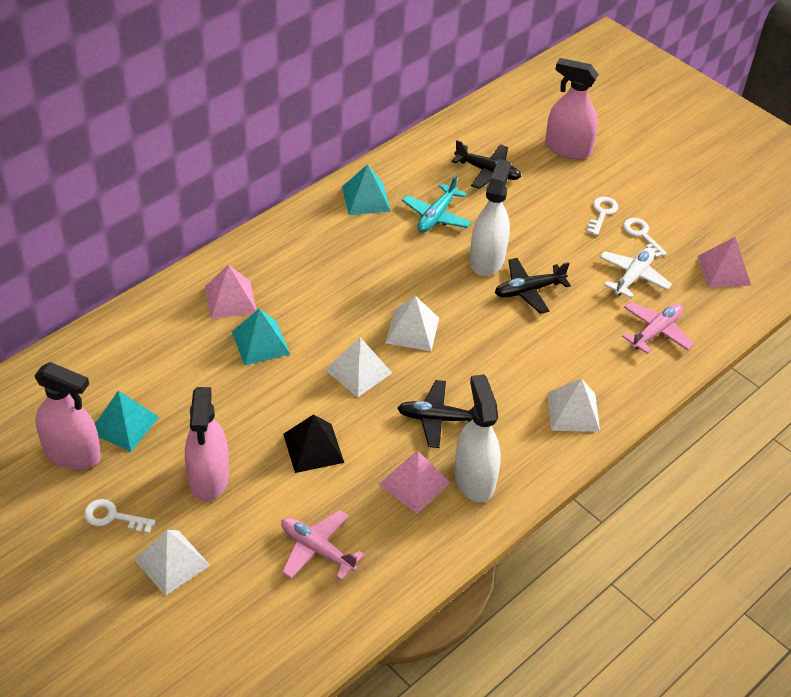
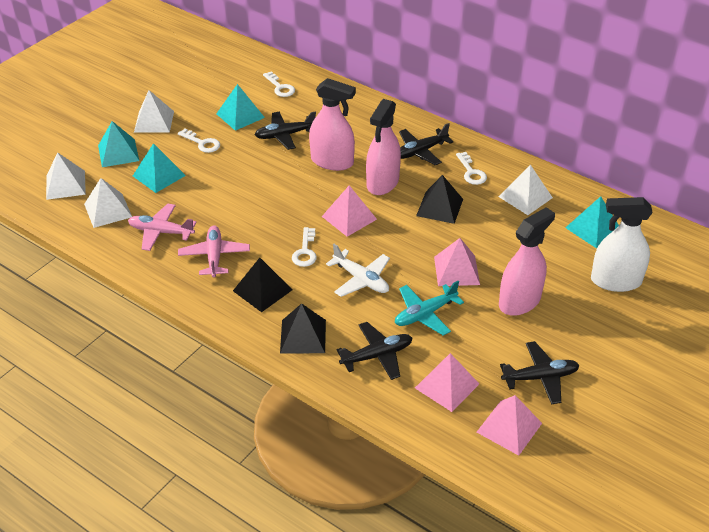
black plane: [397,380,475,448] [452,140,521,189] [495,258,571,314] = 3 -> [255,111,316,150] [336,322,412,380] [399,123,454,165] [500,341,580,404] = 4
black pyramid: [283,414,344,473] = 1 -> [233,258,292,312] [280,303,326,353] [416,175,463,224] = 3
pink pyramid: [205,265,257,319] [378,451,450,514] [697,237,751,287] = 3 -> [322,185,377,237] [415,353,479,412] [434,238,480,286] [477,395,542,456] = 4
turquoise pyramid: [95,391,159,452] [232,309,290,365] [342,164,391,215] = 3 -> [98,121,139,167] [133,143,186,193] [216,84,265,131] [565,196,619,248] = 4
white key: [84,499,156,534] [586,197,618,236] [623,218,667,258] = 3 -> [178,128,220,153] [263,71,295,97] [292,227,317,267] [456,152,487,185] = 4
white spray bottle: [454,374,501,502] [470,159,511,276] = 2 -> [591,197,653,292] = 1

